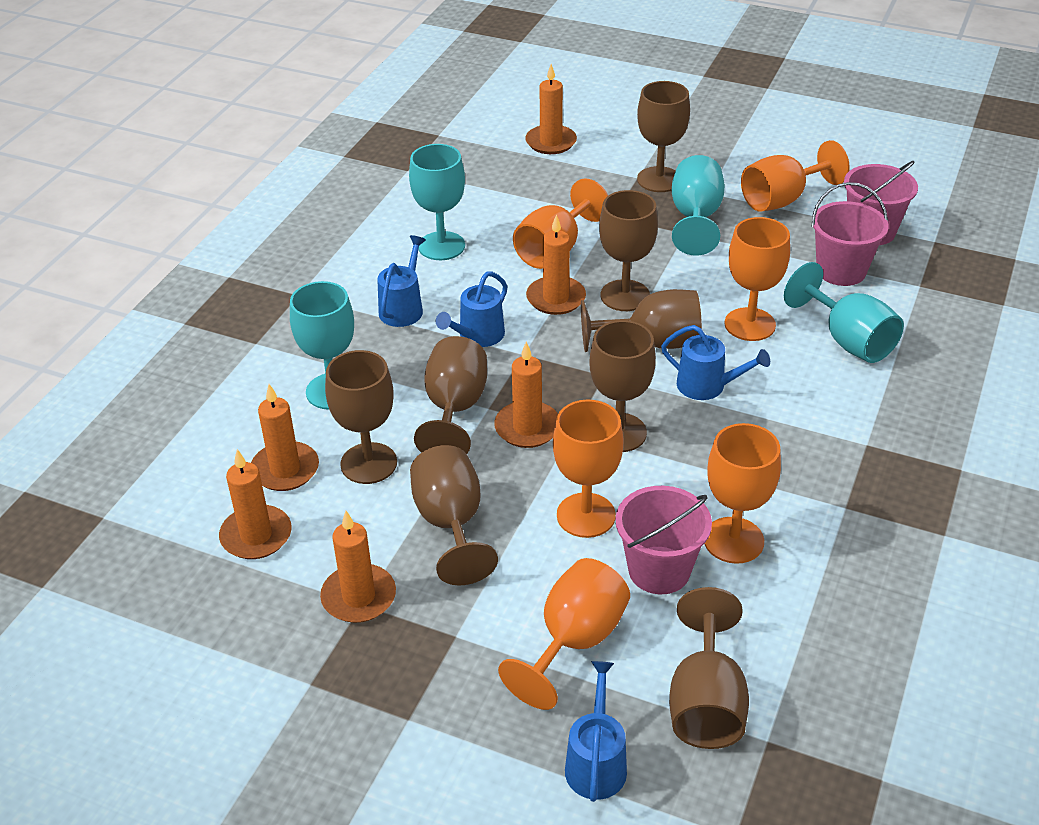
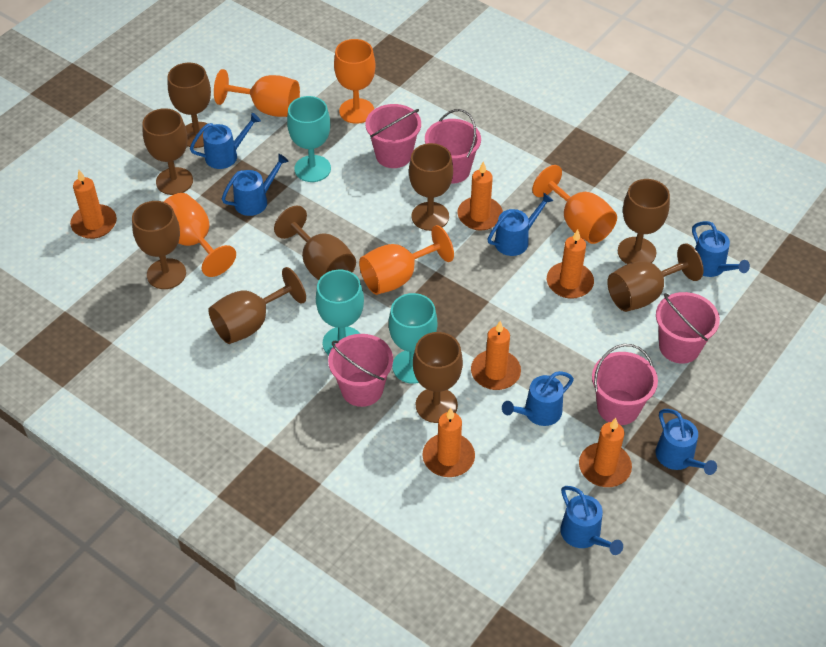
blue watering can: [377,235,426,327] [436,272,507,347] [565,661,627,802] [661,325,770,400] = 4 -> [190,113,261,169] [222,154,289,216] [488,193,553,256] [502,371,574,426] [560,486,623,555] [656,409,717,475] [692,221,750,277] = 7
brown goblet: [325,350,397,484] [410,445,498,586] [414,336,487,454] [581,289,702,352] [589,320,656,452] [599,190,658,311] [637,81,690,192] [669,587,749,749] = 8 -> [132,201,186,289] [142,108,193,195] [168,63,211,148] [208,267,306,344] [274,206,356,280] [409,143,453,231] [413,332,463,423] [607,243,704,312] [618,179,670,264] = 9
orange goblet: [498,558,630,710] [513,178,608,269] [553,400,623,538] [705,423,781,564] [725,217,790,341] [741,140,850,212] = 6 -> [164,193,236,277] [214,69,300,117] [334,39,376,124] [359,225,454,295] [532,165,617,244] = 5
pink bucket: [615,486,712,594] [812,182,889,286] [844,161,918,245] = 3 -> [328,334,393,407] [365,104,421,168] [425,109,481,184] [592,344,658,425] [656,292,720,364] = 5
turquoise goblet: [290,281,354,410] [409,144,465,260] [672,155,725,256] [784,262,904,363] = 4 -> [287,96,331,182] [316,270,364,355] [389,293,437,384] = 3

